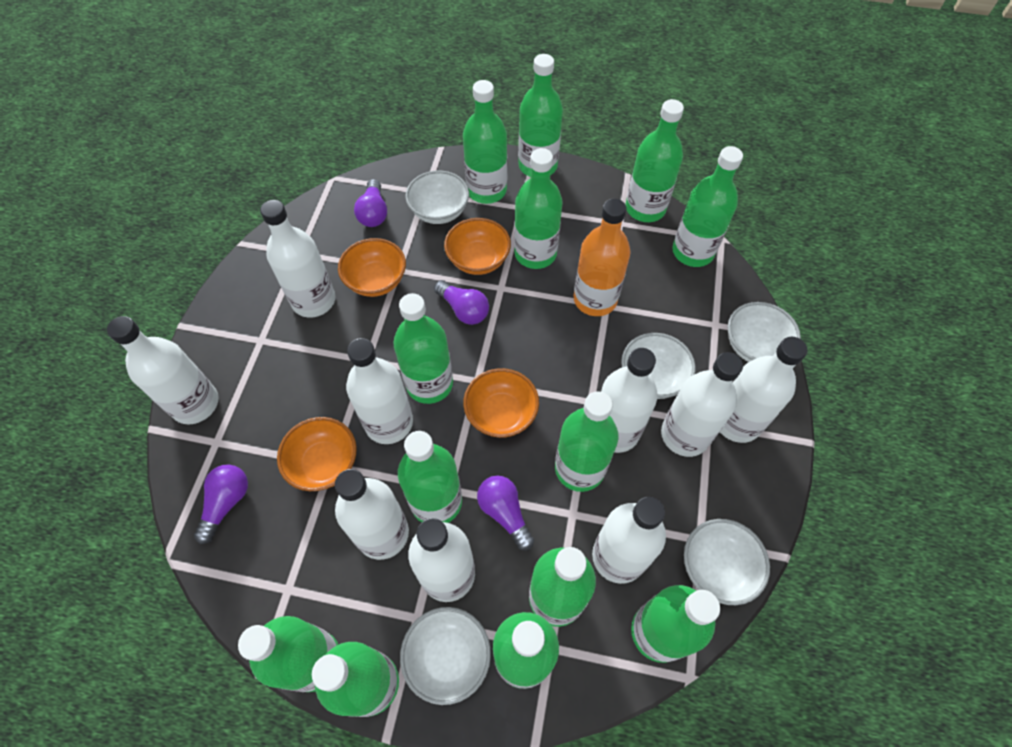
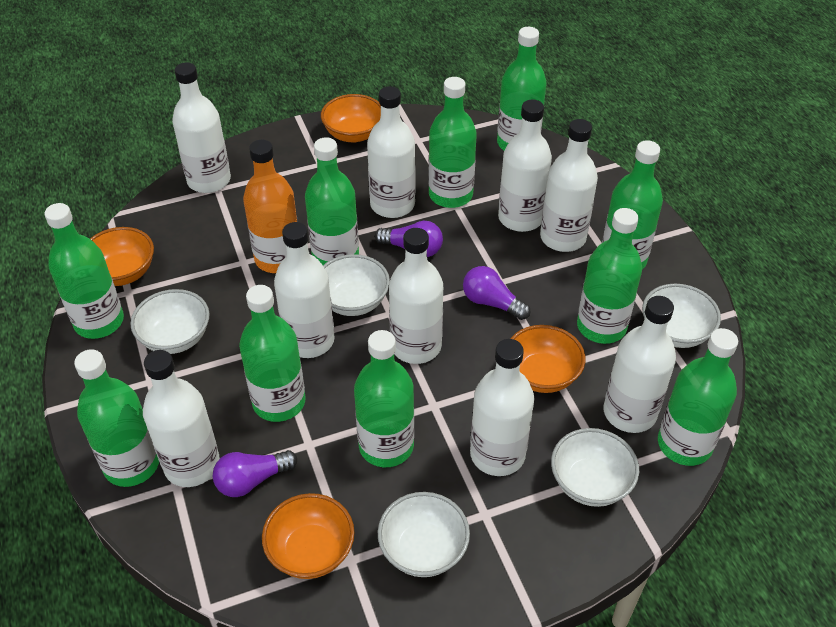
green bottle: [238,616,339,692] [312,642,399,717] [393,293,453,404] [398,431,462,523] [463,80,507,204] [493,612,559,689] [514,148,563,269] [518,54,563,177] [529,547,596,627] [555,391,618,492] [626,99,684,222] [631,585,720,663] [672,146,743,267] = 13 -> [44,203,124,339] [74,349,159,487] [239,285,306,422] [305,137,359,265] [354,330,414,467] [428,77,477,208] [497,27,547,151] [577,208,642,344] [602,140,663,270] [658,328,738,466] = 10
purple light bulb: [194,465,248,544] [354,179,387,227] [434,280,489,325] [477,476,534,551] = 4 -> [213,450,297,497] [375,221,443,257] [463,266,531,320] = 3

